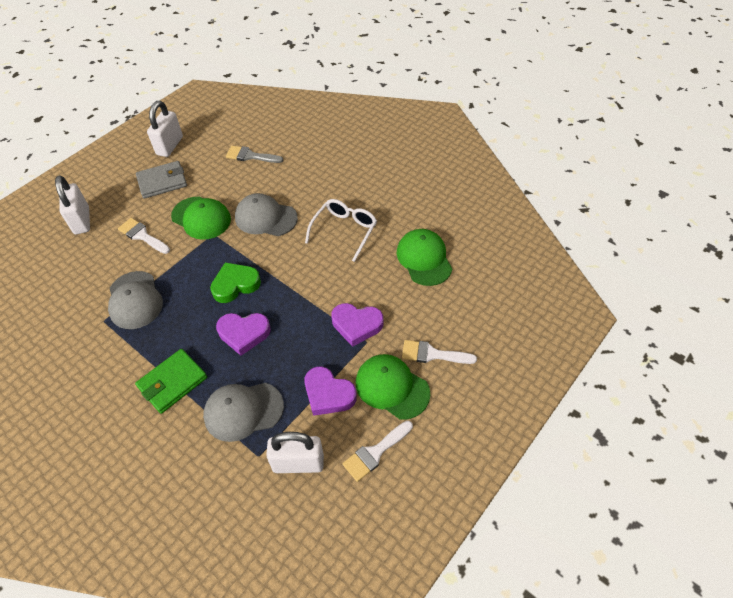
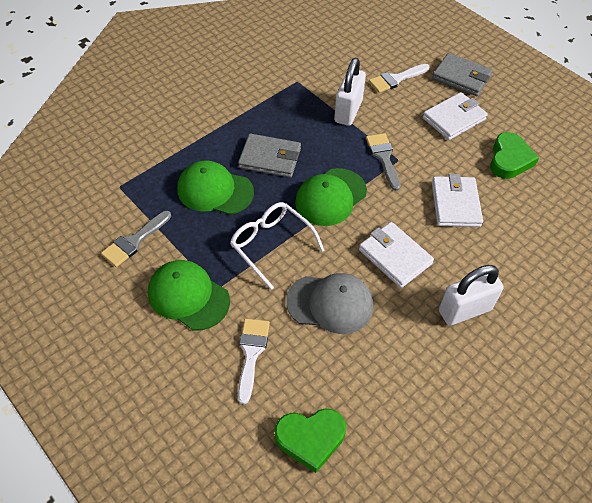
green heart: [210,262,261,303] = 1 -> [275,408,346,473] [490,132,539,179] = 2
green wallet: [135,349,207,414] = 1 -> none = 0
grey brush: [226,146,283,163] = 1 -> [101,211,171,267] [366,133,401,191] = 2
grey cap: [108,271,163,329] [203,383,284,442] [235,193,298,236] = 3 -> [286,273,374,334] = 1
grey wallet: [136,161,187,199] = 1 -> [238,134,301,178] [432,53,493,96] = 2
purple heart: [216,313,271,356] [304,366,357,416] [332,303,383,347] = 3 -> none = 0
white brush: [118,218,170,254] [343,421,413,482] [402,340,477,364] = 3 -> [238,319,270,404] [369,64,430,93] = 2
white padlock: [55,175,90,234] [147,101,183,157] [266,432,324,473] = 3 -> [334,58,366,126] [439,265,504,326] = 2
white wallet: none = 0 -> [359,222,434,288] [423,92,488,140] [432,174,483,227] = 3

